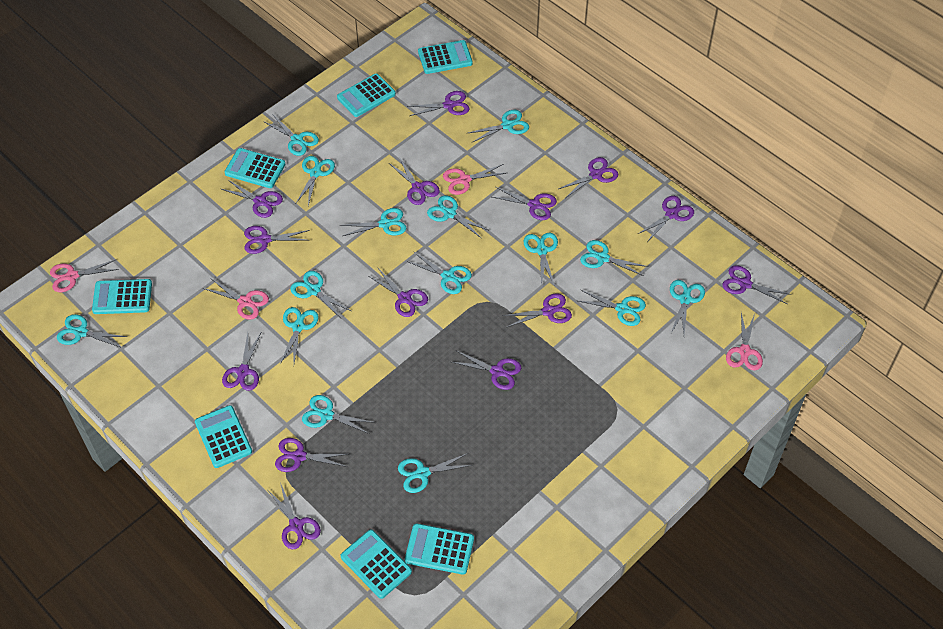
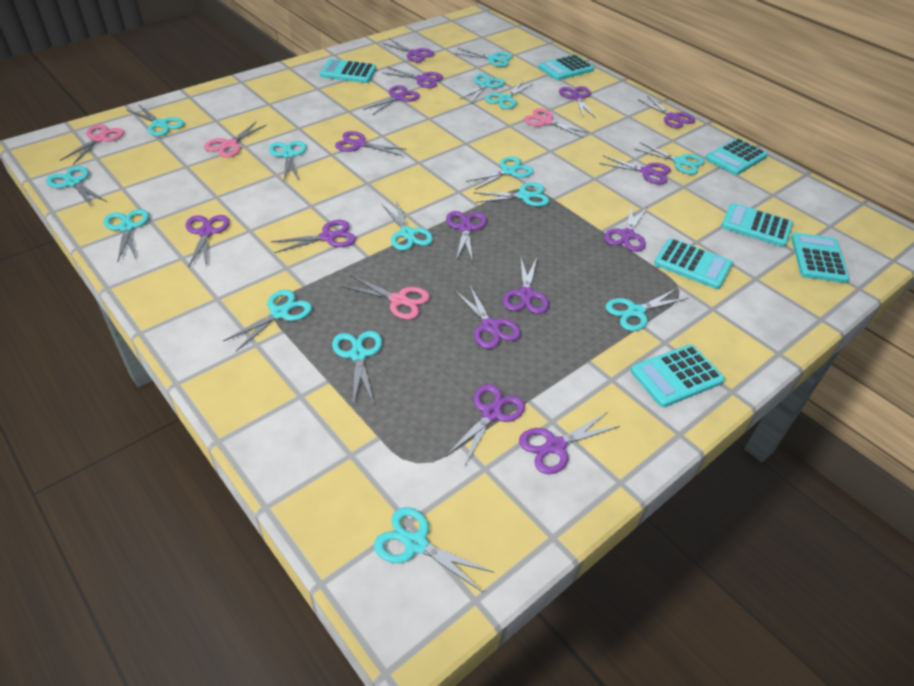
purple scissors: [221,179,283,218] [222,333,261,391] [244,226,310,254] [267,483,321,549] [275,438,348,472] [368,267,428,317] [389,157,440,205] [407,91,470,116] [452,350,521,390] [492,187,557,220] [502,293,572,327] [558,157,618,197] [638,196,694,241] [722,265,792,304] = 14 -> [186,215,230,268] [271,220,356,253] [335,131,407,156] [363,85,420,115] [382,39,434,62] [382,67,443,88] [446,211,487,262] [446,384,525,467] [454,284,521,349] [503,255,549,314] [519,413,620,474] [559,86,596,118] [599,155,671,184] [604,206,647,252] [638,96,695,128] = 15

